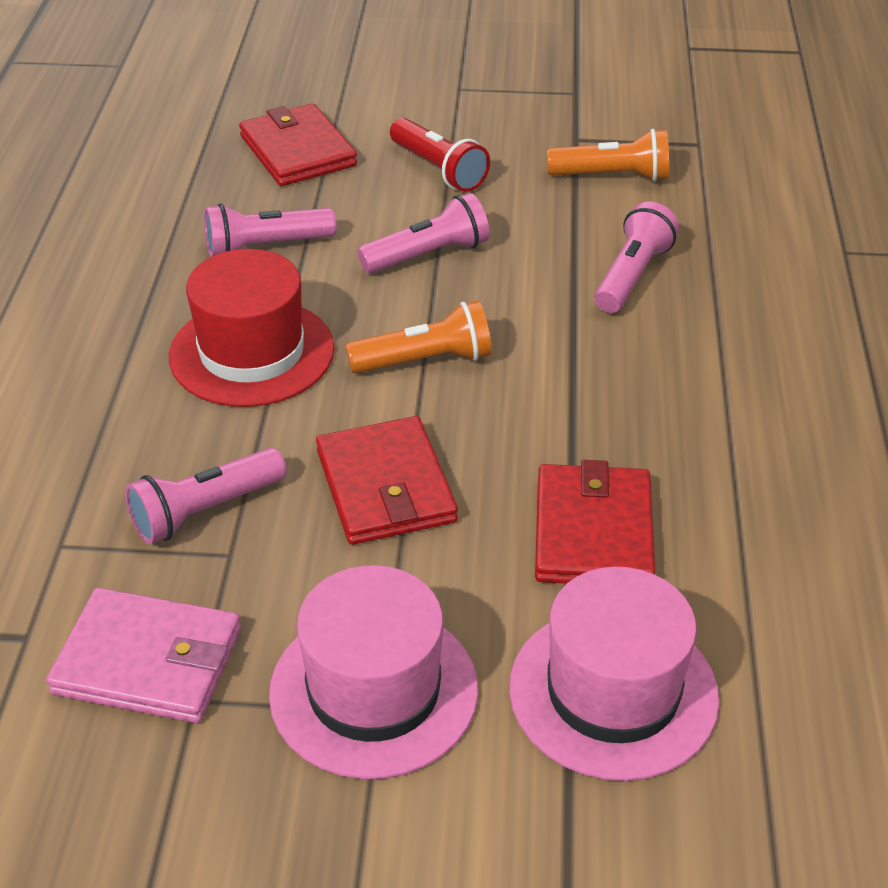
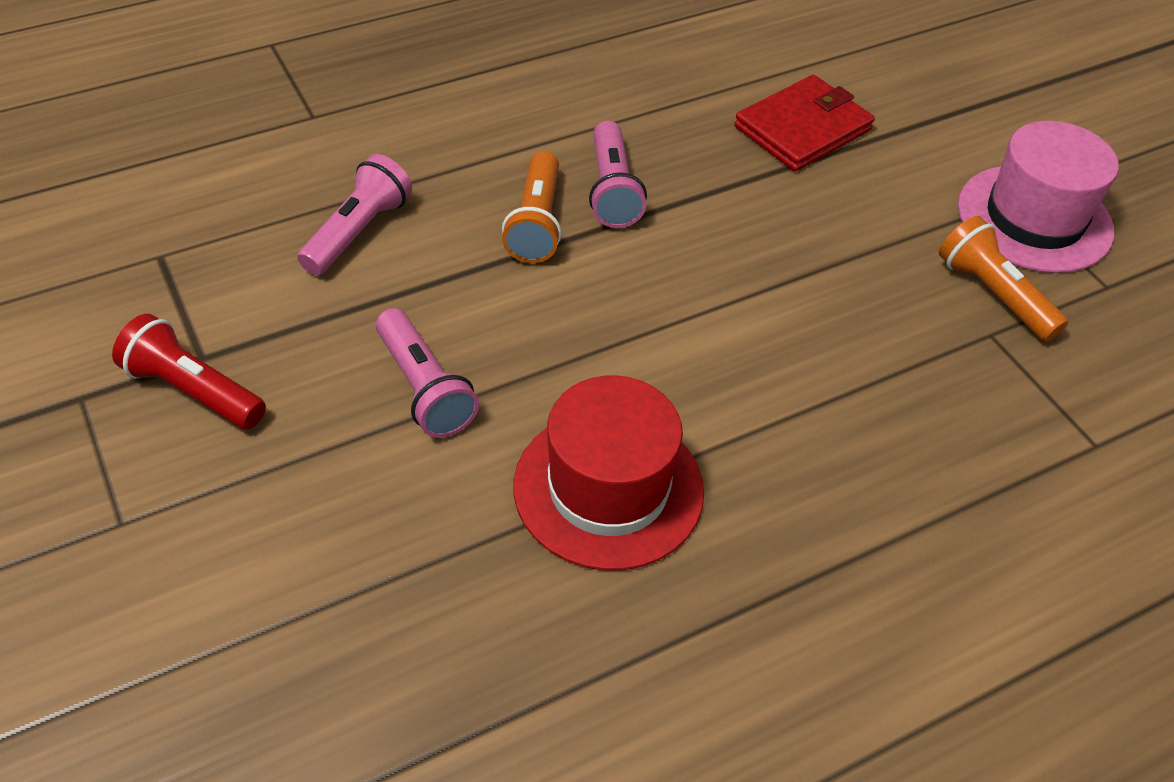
pink flashlight: [125,448,287,544] [204,203,337,257] [357,193,490,274] [594,202,679,313] = 4 -> [297,154,412,275] [376,308,479,438] [589,121,647,228] = 3
pink hat: [269,565,478,779] [509,567,720,781] = 2 -> [958,121,1119,273] = 1
pink wallet: [46,588,241,723] = 1 -> none = 0
red wallet: [239,103,357,186] [316,416,458,545] [535,460,655,584] = 3 -> [734,75,875,172] = 1

